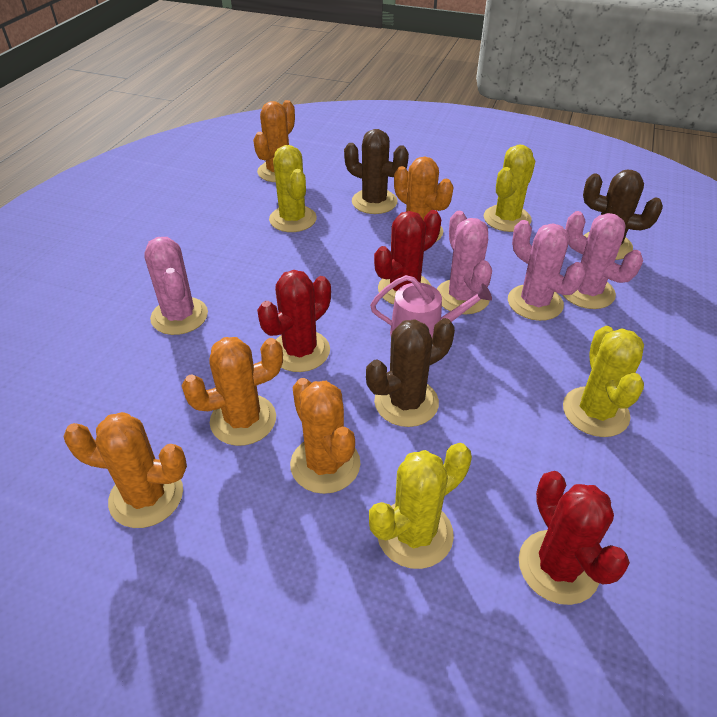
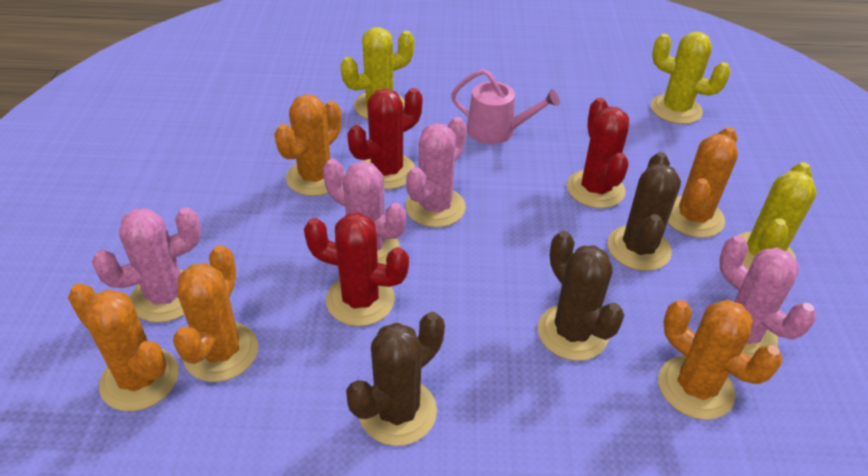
yellow cactus: [269,145,317,232] [369,443,472,569] [484,144,535,232] [563,326,644,437] = 4 -> [340,27,415,119] [651,32,731,124] [739,162,817,269] = 3

